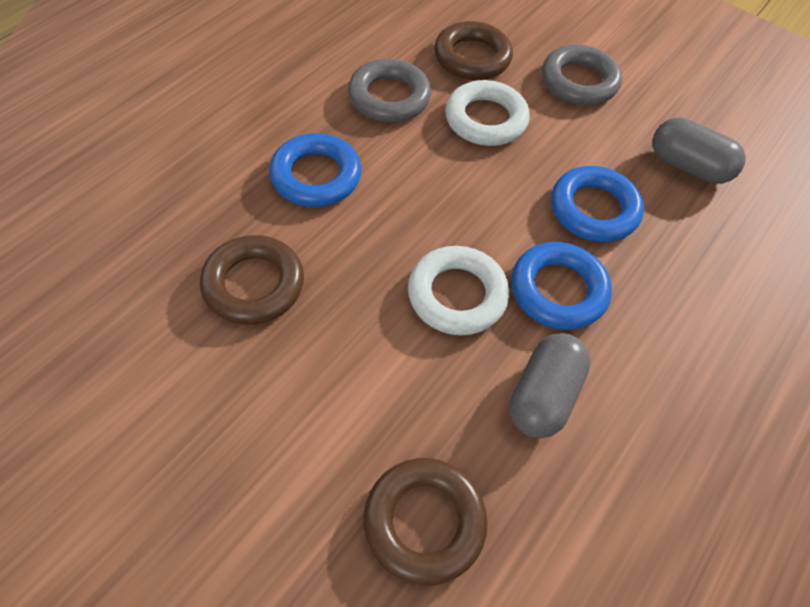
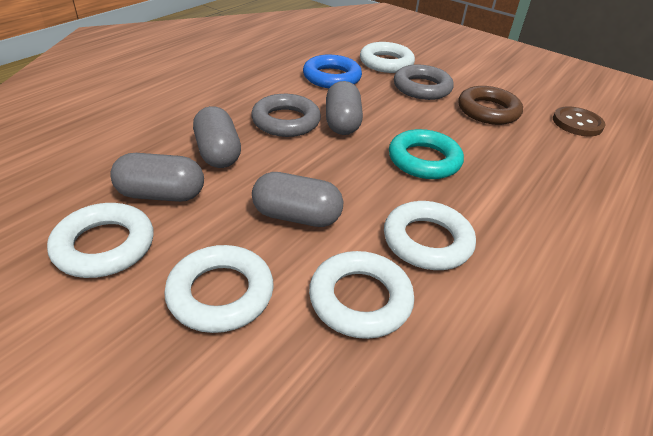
blue ring: [269,133,362,207] [511,242,612,330] [551,166,644,242] = 3 -> [303,55,362,88] = 1
brown button: none = 0 -> [553,106,606,137] = 1
brown ring: [200,235,304,325] [363,458,488,586] [434,21,513,80] = 3 -> [458,86,523,125] = 1
grey capsule: [509,333,591,438] [652,117,746,184] = 2 -> [110,153,204,202] [193,106,241,168] [252,172,343,227] [326,81,363,135] = 4
turquoise ring: none = 0 -> [389,129,464,179] = 1
white ring: [408,246,509,335] [445,80,529,146] = 2 -> [47,203,154,278] [164,245,274,333] [309,251,414,339] [360,42,415,73] [384,201,476,270] = 5

